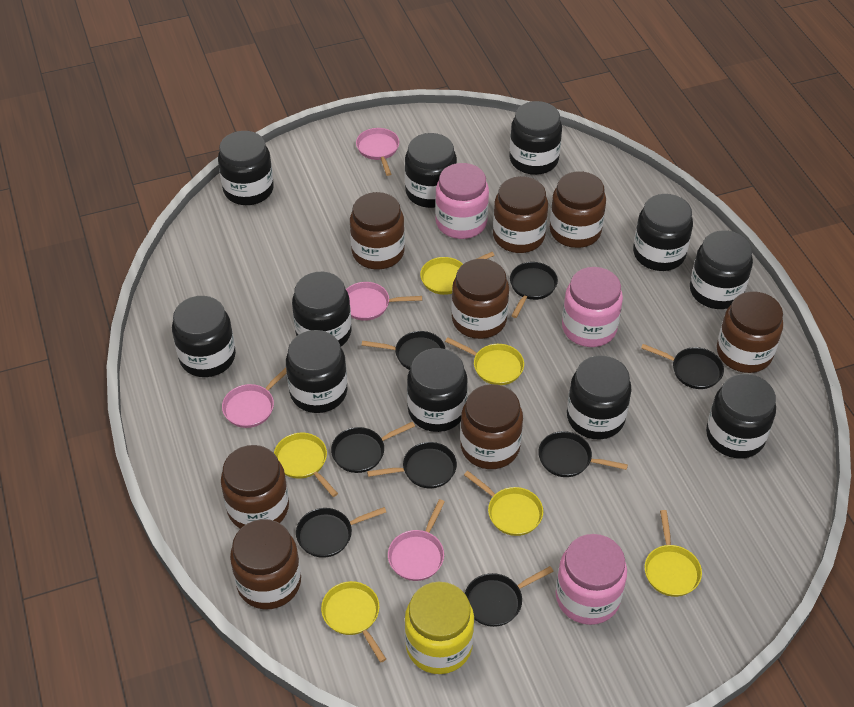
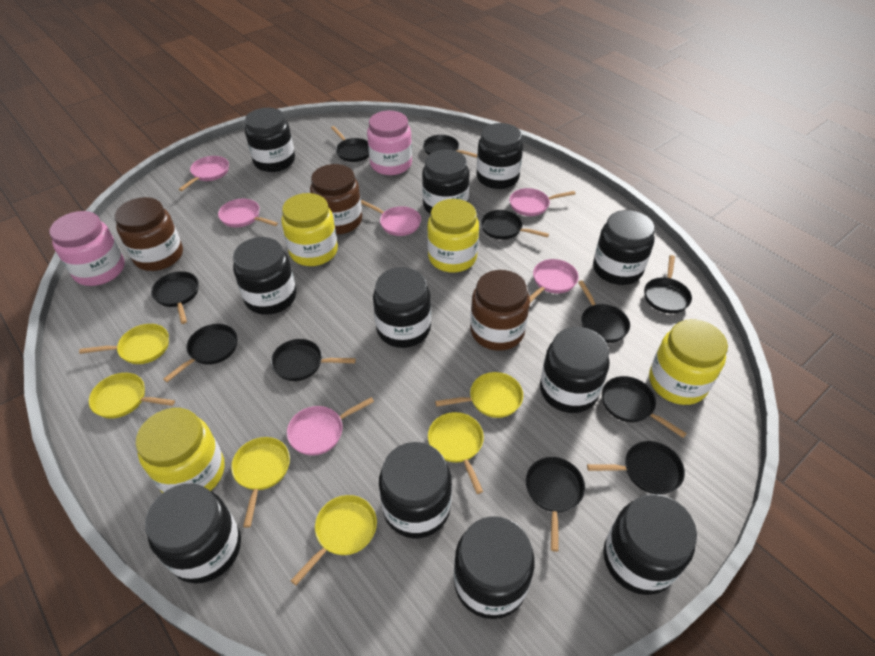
black pan: [296,507,386,558] [331,421,415,473] [362,331,445,370] [367,442,457,488] [465,566,554,627] [510,262,558,318] [538,431,628,477] [641,344,724,389] = 8 -> [151,271,199,324] [163,324,237,382] [271,339,356,381] [331,126,369,162] [423,135,477,158] [481,210,549,240] [526,457,585,552] [578,280,630,343] [587,441,685,495] [602,376,687,438] [644,255,692,314] = 11
brown jar: [221,445,289,529] [230,519,301,609] [350,192,405,269] [451,259,509,339] [460,384,523,469] [493,176,548,253] [550,171,606,248] [717,292,783,373] = 8 -> [115,197,183,271] [310,164,362,234] [470,270,530,351] = 3
pink jar: [435,163,489,239] [556,534,627,625] [562,267,623,347] = 3 -> [49,211,125,286] [367,111,412,175] = 2
pink pan: [222,368,286,428] [346,282,422,321] [356,128,399,176] [388,499,445,581] = 4 -> [179,156,229,191] [218,199,278,227] [287,397,374,456] [361,200,421,236] [510,188,575,216] [530,259,578,303] = 6
yellow jar: [405,582,474,674] = 1 -> [135,408,225,493] [281,193,338,266] [427,199,479,273] [649,319,728,405] = 4

